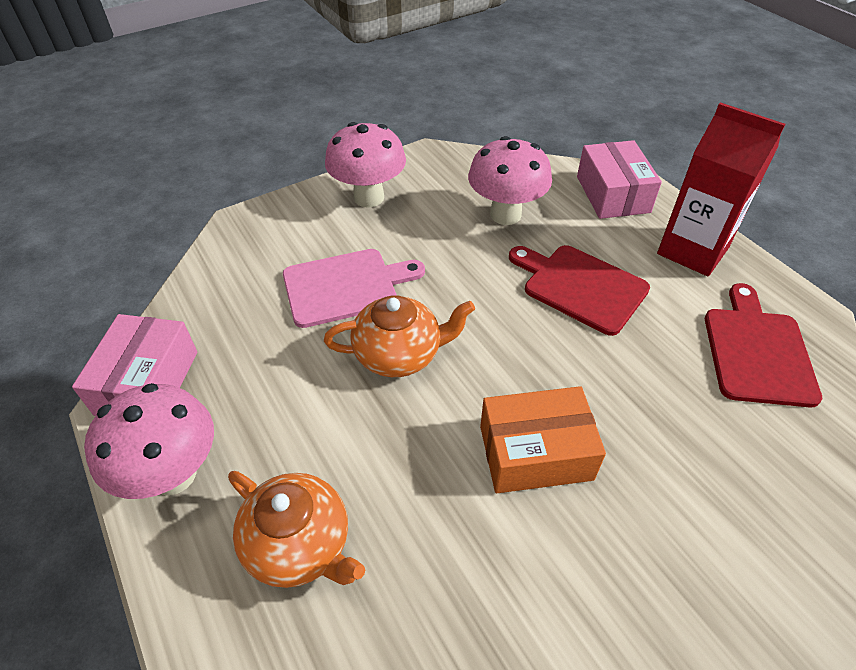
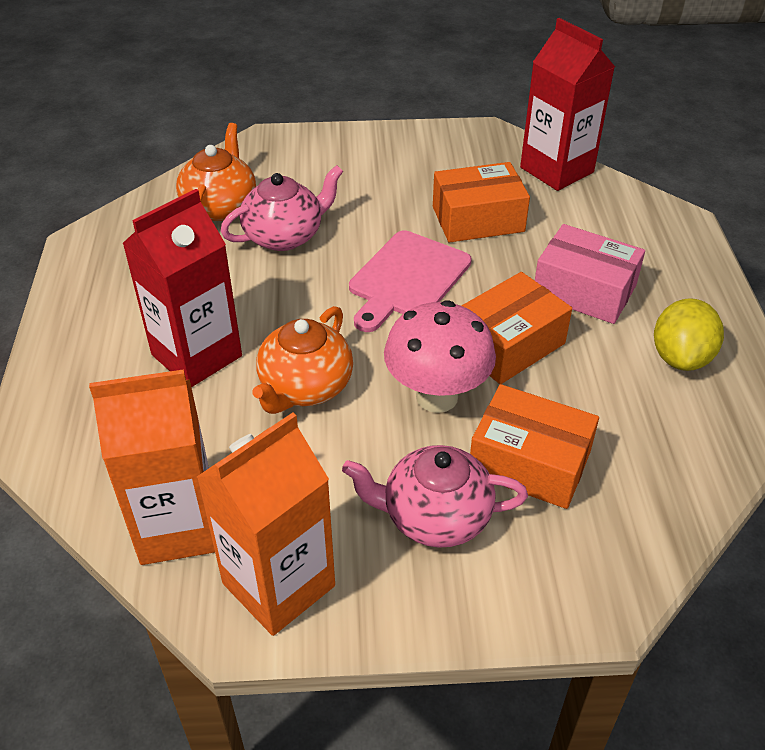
orange box: [480,386,606,493] = 1 -> [433,162,530,243] [462,272,572,384] [470,384,599,509] = 3
orange carton: none = 0 -> [89,369,215,565] [197,412,335,636] = 2
pink box: [72,314,197,416] [577,140,662,219] = 2 -> [535,224,645,324] = 1
pink mushroom: [84,383,214,499] [325,122,406,208] [468,136,552,225] = 3 -> [384,300,496,413] = 1
pink teapot: none = 0 -> [220,165,343,251] [342,445,528,548] = 2
red carton: [657,102,785,276] = 1 -> [122,189,242,387] [520,18,615,191] = 2
red cutting board: [509,245,650,336] [705,283,822,407] = 2 -> none = 0
yellow lemon: none = 0 -> [654,298,724,371] = 1

